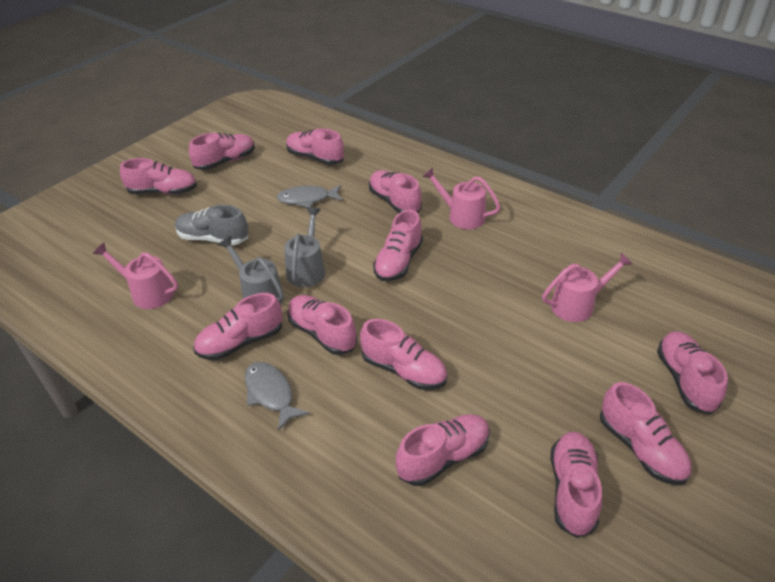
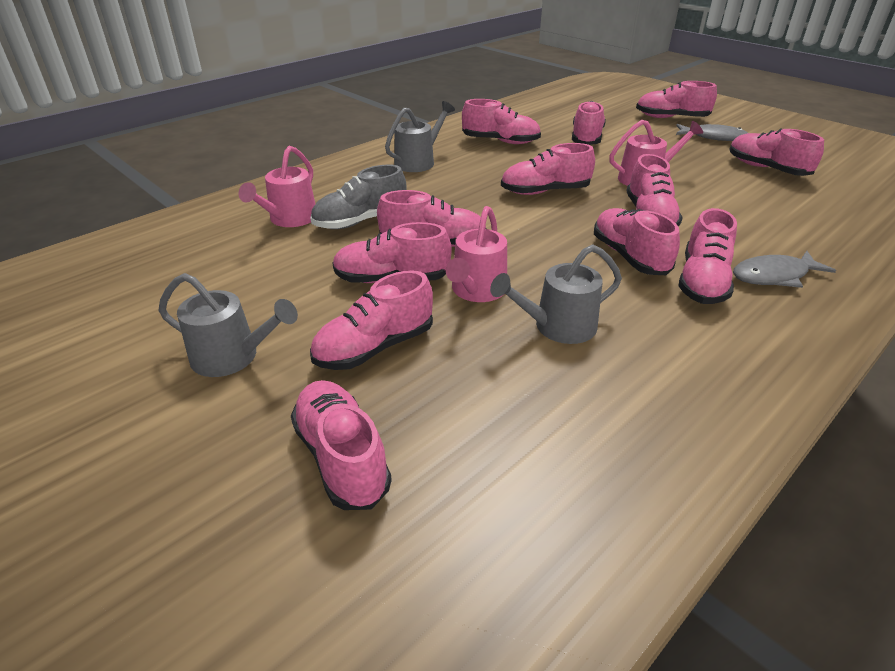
grey watering can: [218,236,284,304] [284,207,325,287] = 2 -> [159,273,298,377] [385,101,455,172] [490,244,622,344] = 3

